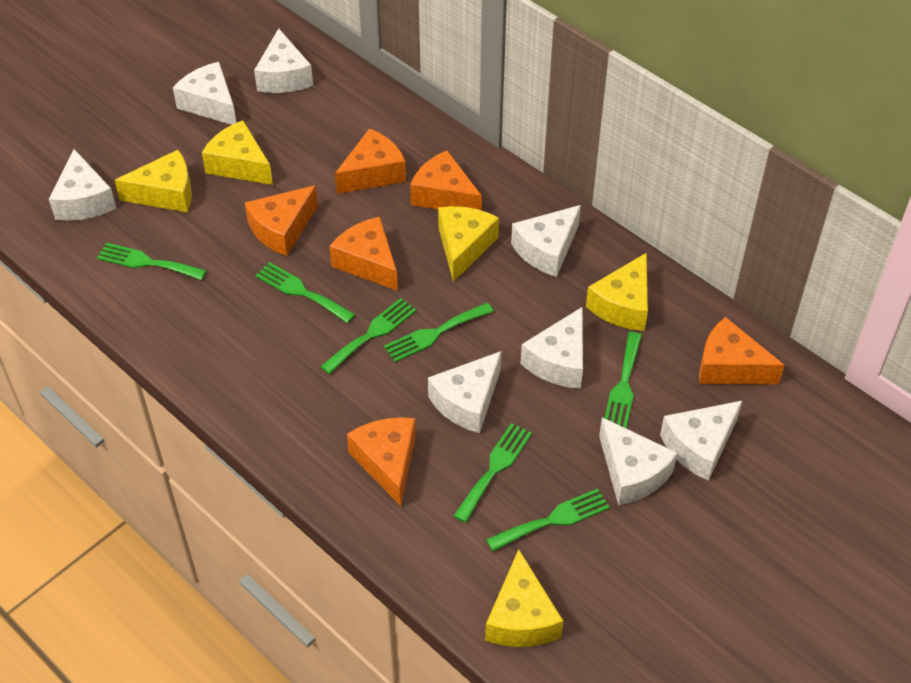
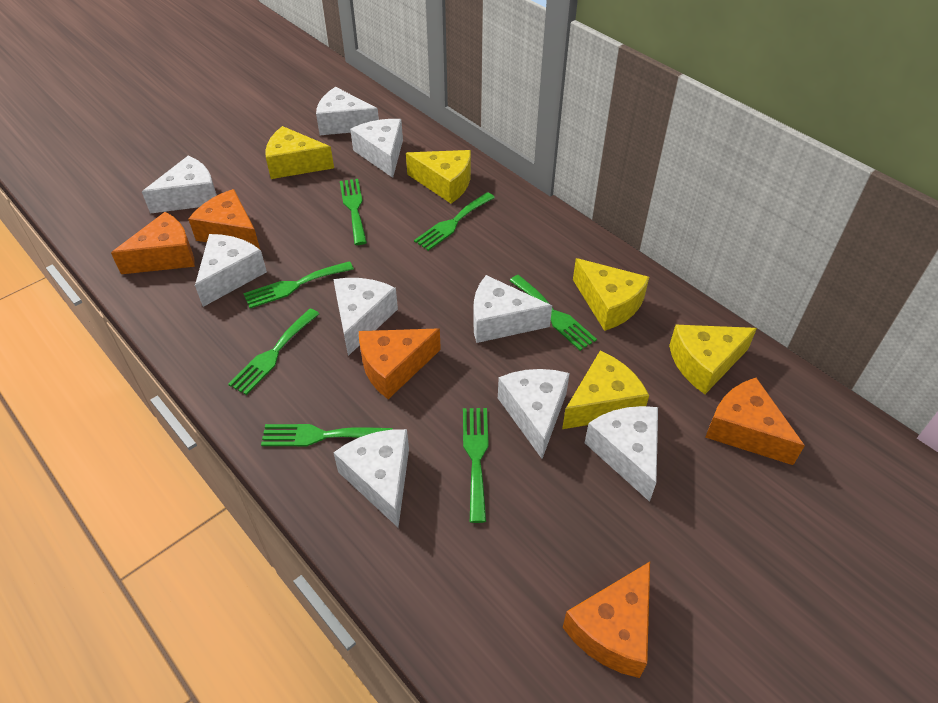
orange cheese: [245,185,318,256] [329,217,398,291] [335,128,406,194] [347,417,416,506] [410,150,482,211] [699,317,785,384] = 6 -> [111,212,195,274] [188,189,260,249] [359,328,441,399] [563,562,650,678] [705,378,805,465] = 5
white cheese: [49,149,117,221] [173,62,236,125] [254,28,313,93] [428,351,501,433] [511,205,581,277] [521,307,583,389] [599,417,677,505] [660,400,743,481] = 8 -> [142,156,217,214] [195,234,267,307] [316,87,379,135] [333,278,398,356] [333,429,409,527] [350,119,403,178] [474,275,552,343] [498,369,570,459] [585,406,658,502] = 9

